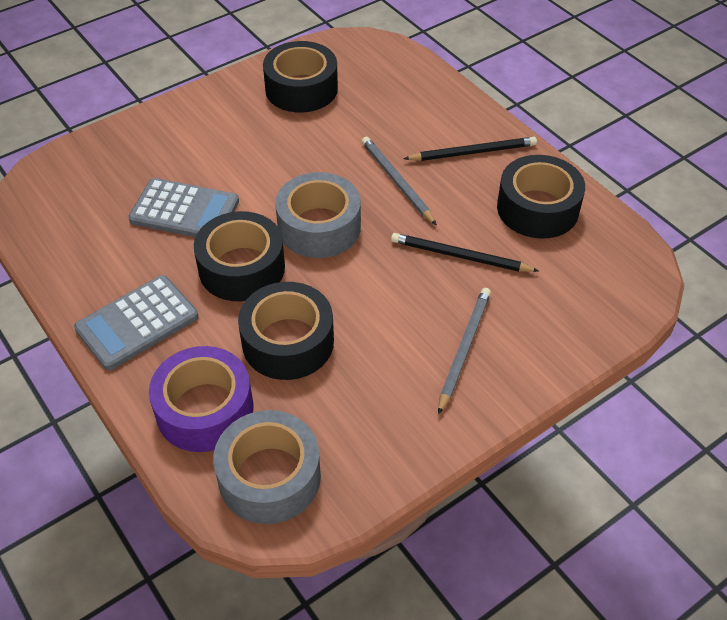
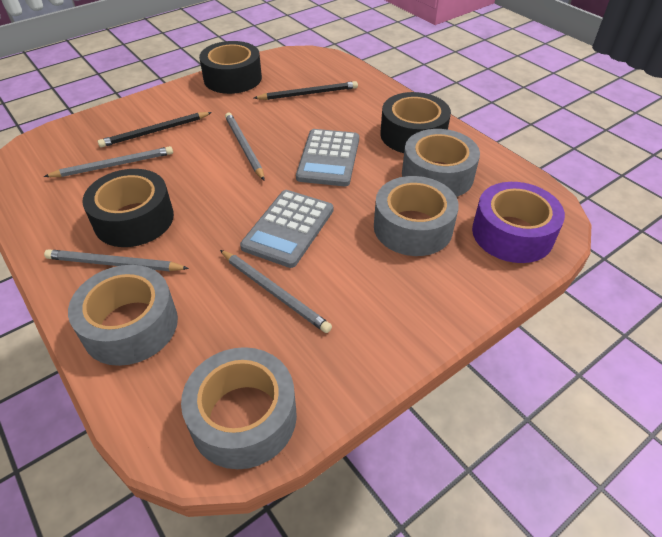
black tape: [194,211,285,301] [238,282,334,380] [263,41,338,113] [497,155,585,239] = 4 -> [82,169,174,247] [199,41,262,94] [380,92,451,153] = 3
grey pencil: [362,137,437,225] [438,288,491,415] = 2 -> [44,146,173,177] [44,249,189,271] [220,250,332,333] [225,113,265,181] = 4
grey tape: [213,410,321,524] [275,172,361,258] = 2 -> [68,265,178,366] [181,347,297,469] [374,176,459,256] [402,129,480,197] = 4

